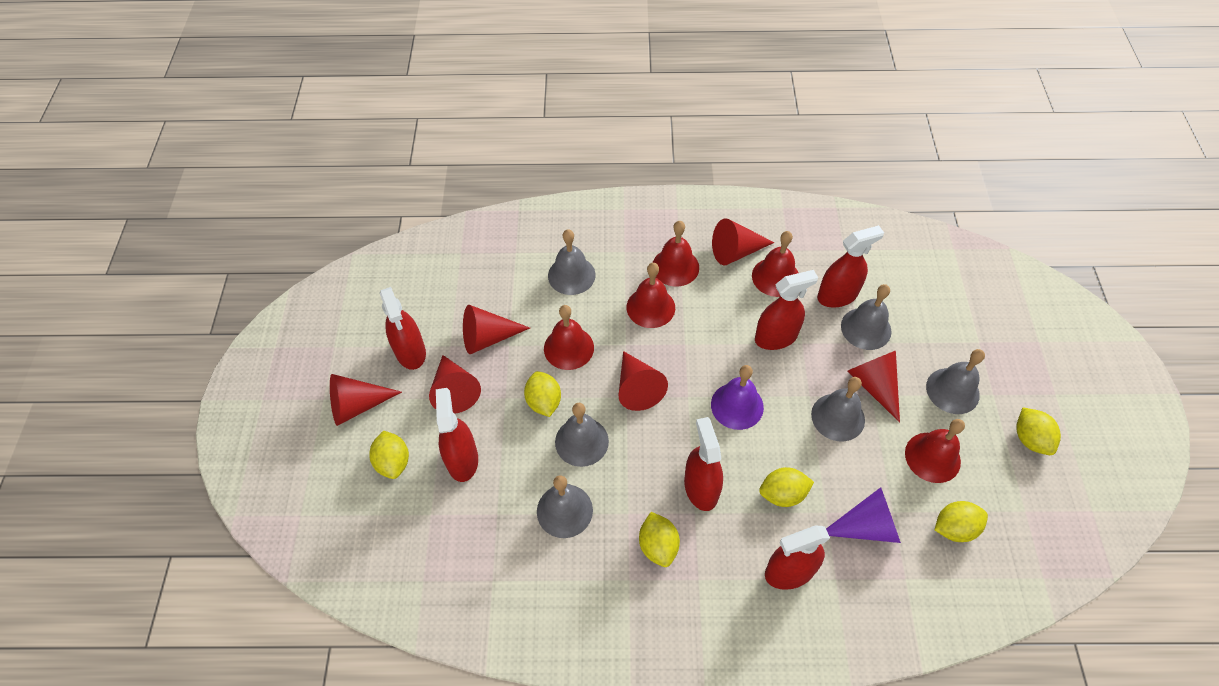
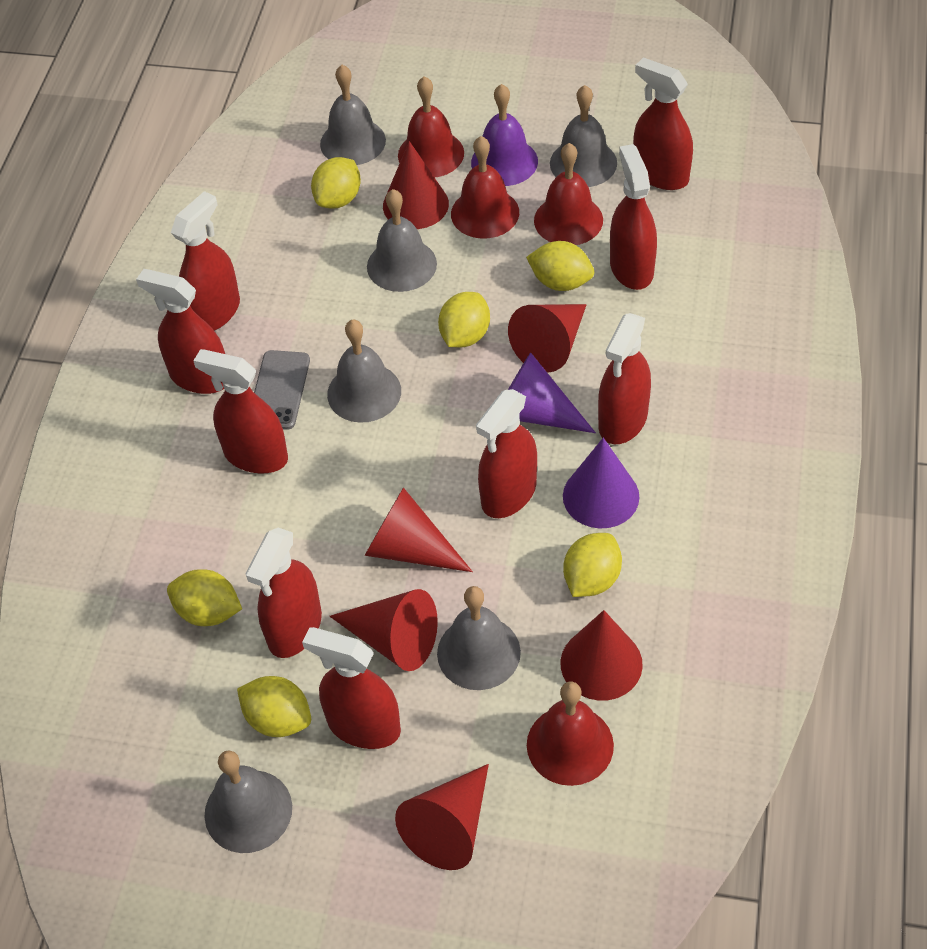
grey phone: none = 0 -> [254,350,310,430] = 1
purple cone: [826,487,901,543] = 1 -> [508,353,596,433] [563,438,639,528] = 2
red bell: [544,305,594,370] [627,263,675,328] [653,221,699,287] [752,231,798,297] [905,419,965,483] = 5 -> [398,76,464,177] [451,136,519,239] [527,681,614,786] [534,143,603,245] = 4
red spray bottle: [380,287,426,370] [436,388,478,482] [684,417,723,511] [755,270,818,350] [765,526,830,590] [817,225,884,307] = 6 -> [136,269,225,394] [171,191,240,331] [193,349,288,473] [245,527,322,658] [302,627,401,749] [476,389,537,518] [598,313,651,444] [610,144,657,290] [633,57,693,190] = 9

